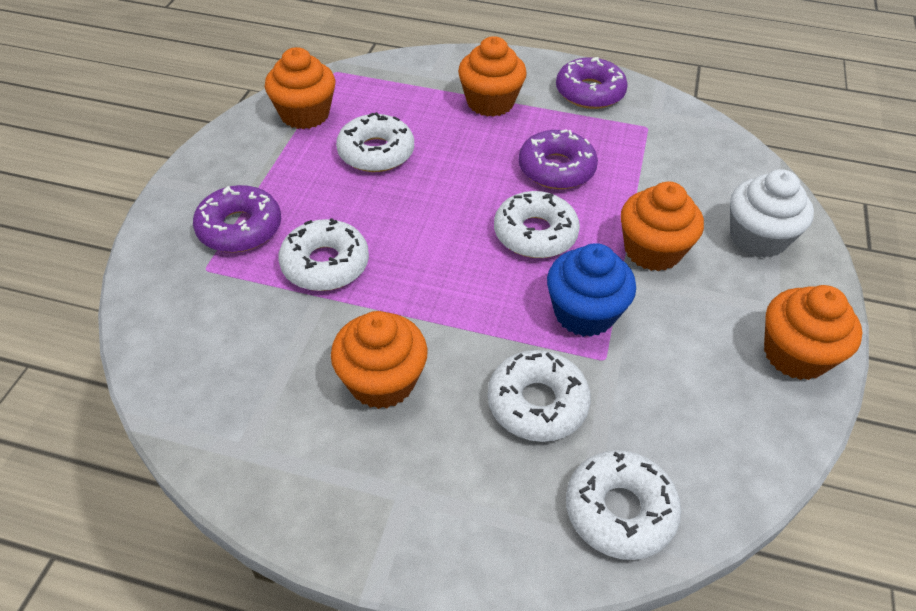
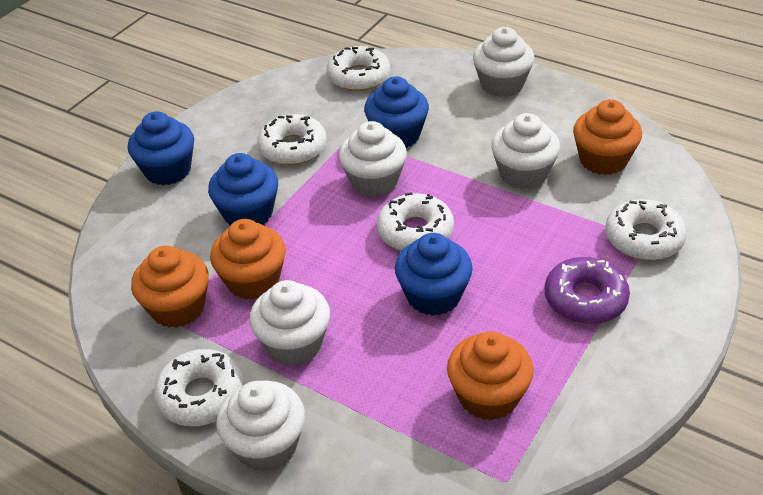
blue cupcake: [547,243,636,337] = 1 -> [128,111,194,185] [208,153,278,225] [364,76,429,148] [395,233,473,316] = 4
orange cupcake: [265,47,335,129] [331,311,428,409] [458,36,527,117] [621,181,704,271] [764,285,862,380] = 5 -> [131,246,209,328] [210,219,286,300] [447,331,534,420] [573,99,642,175] = 4
purple donut: [193,185,281,253] [518,129,598,189] [556,57,628,109] = 3 -> [545,257,630,324] = 1
white cupcake: [730,169,814,258] = 1 -> [216,380,305,472] [250,280,330,365] [339,121,407,197] [473,27,534,97] [491,113,560,189] = 5

